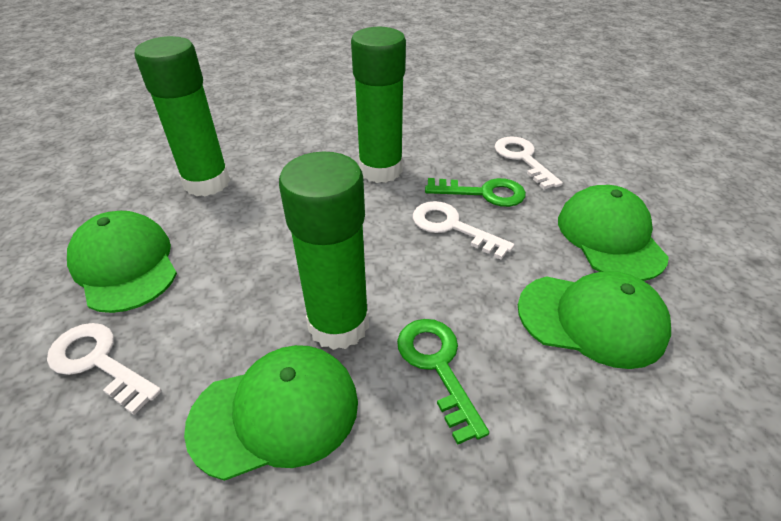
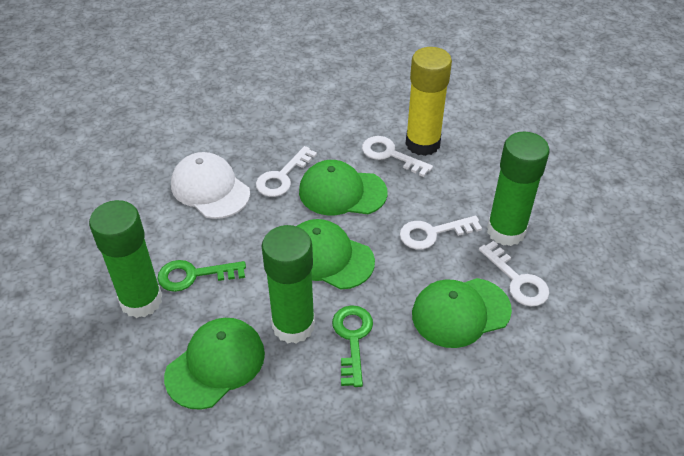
white cap: none = 0 -> [171,152,250,219] = 1
white key: [47,323,162,415] [413,201,514,260] [495,137,563,189] = 3 -> [256,146,317,197] [362,136,433,177] [400,216,482,250] [479,241,549,306] = 4
yellow glue stick: none = 0 -> [405,47,452,156] = 1

